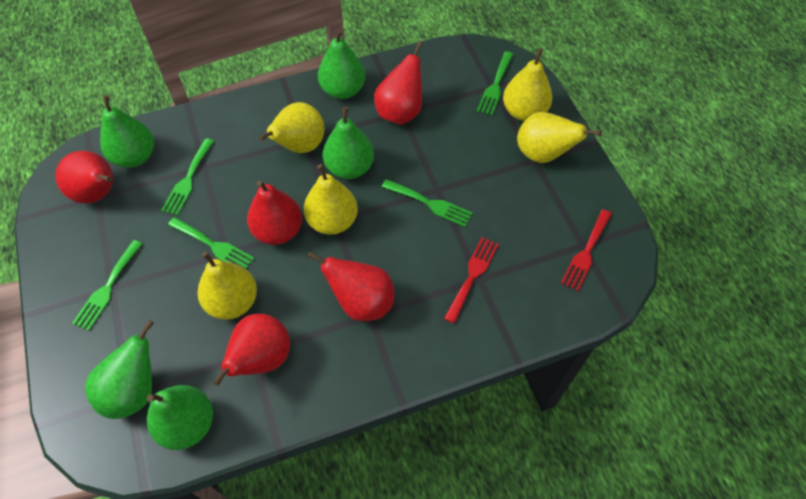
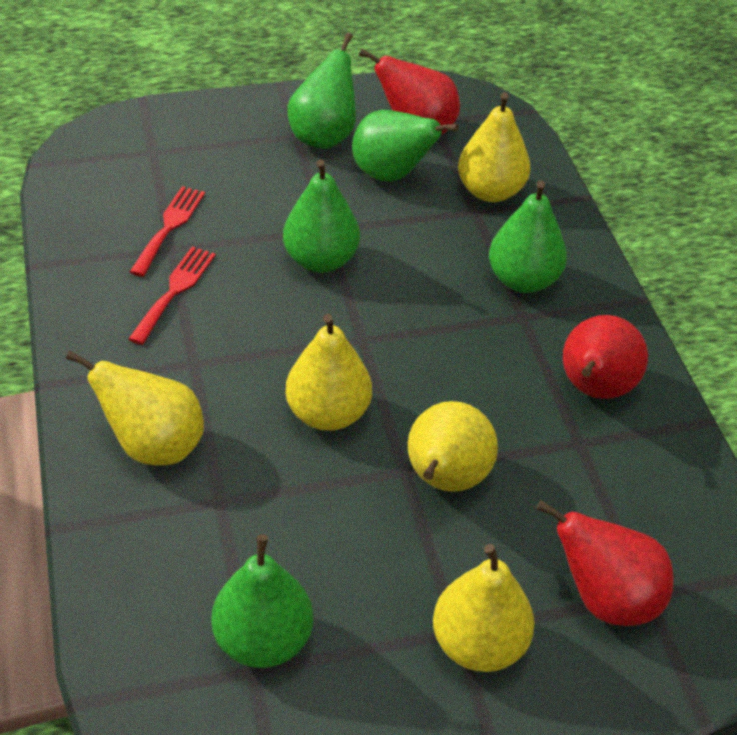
green fork: [72,240,142,331] [161,138,214,215] [168,217,255,269] [382,179,473,227] [477,51,514,115] = 5 -> none = 0
red pear: [55,151,113,203] [213,314,290,386] [247,180,302,245] [307,251,395,321] [374,40,423,125] = 5 -> [359,49,460,135] [537,500,674,626] [563,315,648,399] = 3

